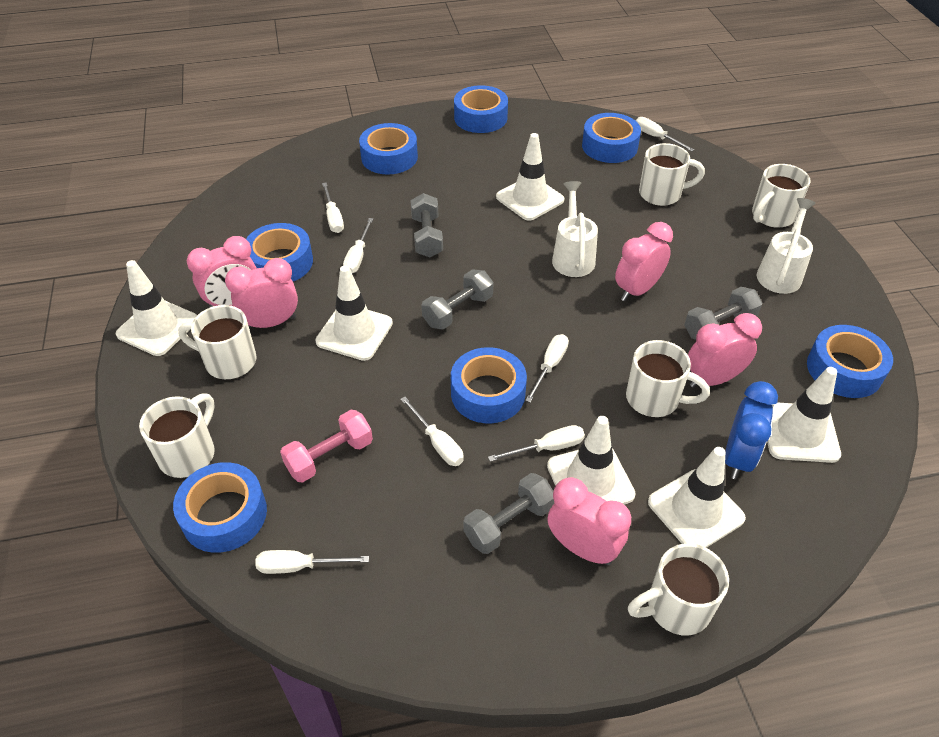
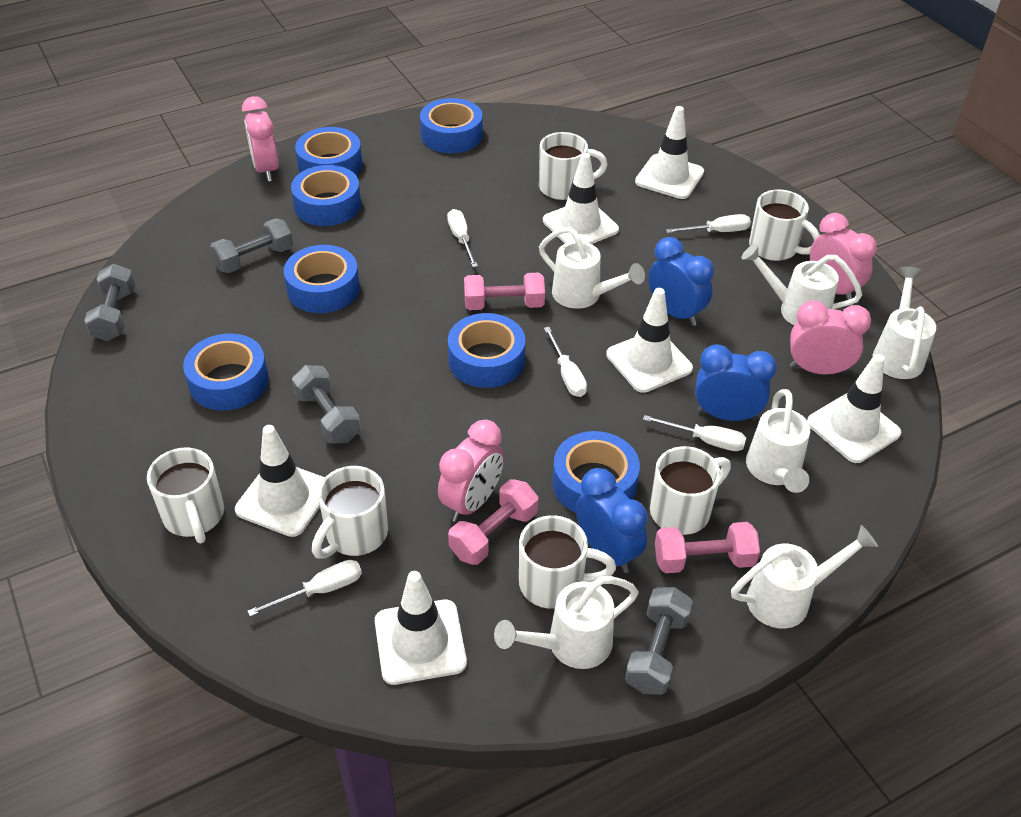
blue clock: [725,381,778,479] = 1 -> [576,468,648,573] [648,237,714,326] [695,344,777,421] = 3
pink clock: [187,236,257,308] [225,258,298,329] [548,477,631,565] [615,222,673,301] [688,313,762,388] = 5 -> [242,96,279,182] [438,420,504,522] [790,300,871,374] [810,213,877,300] = 4
pink dumbbell: [280,410,373,483] = 1 -> [448,479,539,565] [464,273,545,310] [655,522,760,573] = 3
white screwdriver: [255,550,369,574] [322,182,344,233] [343,218,373,273] [401,397,464,466] [488,425,585,462] [525,334,569,403] [636,117,694,152] = 7 -> [248,560,362,617] [447,209,478,267] [544,327,587,397] [643,415,746,451] [666,214,751,233] = 5
white watering can: [552,181,598,277] [757,198,816,294] = 2 -> [494,576,639,669] [539,227,645,309] [731,525,878,629] [741,244,862,325] [746,389,810,493] [872,267,936,379] = 6

